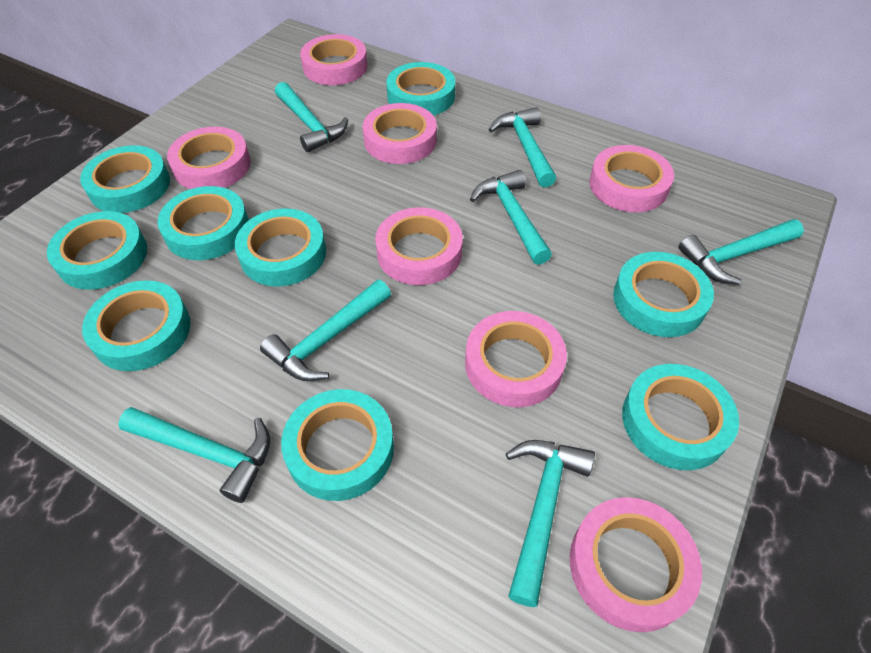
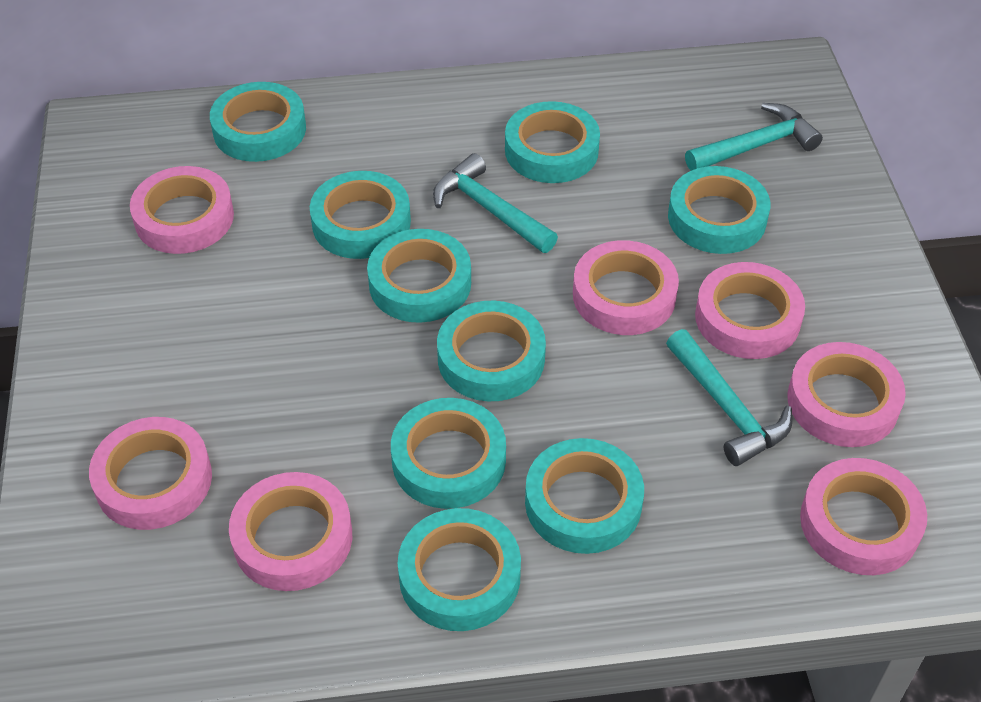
turquoise hammer: [118,407,270,503] [260,280,391,381] [275,82,348,152] [470,170,552,265] [489,107,556,188] [506,440,595,607] [679,219,804,285] = 7 -> [433,153,558,253] [666,329,792,466] [685,103,823,171] = 3

